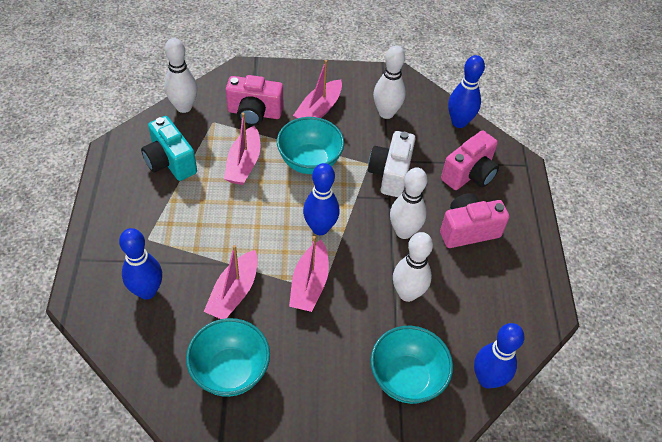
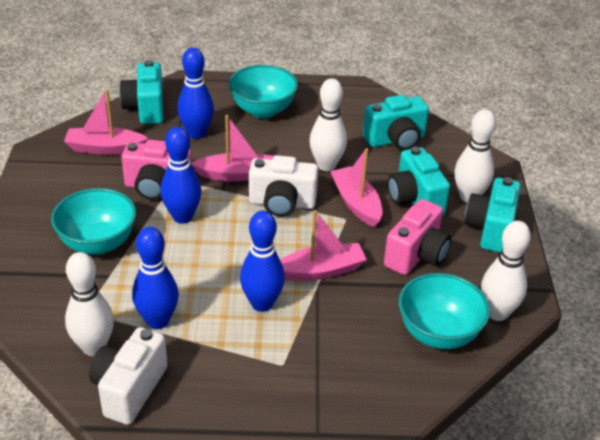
pink camera: [226,75,283,126] [440,193,509,248] [441,130,499,190] = 3 -> [121,140,192,200] [384,199,451,275] = 2
turquoise camera: [141,116,197,181] = 1 -> [119,60,163,124] [363,95,429,150] [388,147,450,216] [464,177,521,253] = 4
white camera: [368,131,415,197] = 1 -> [89,327,167,425] [249,155,318,217] = 2

